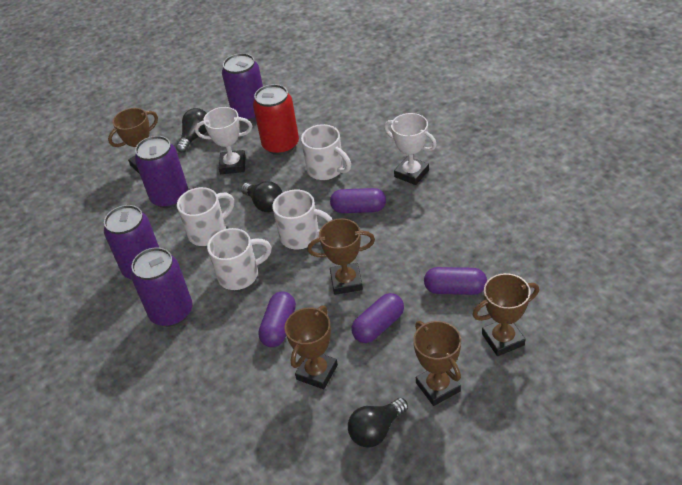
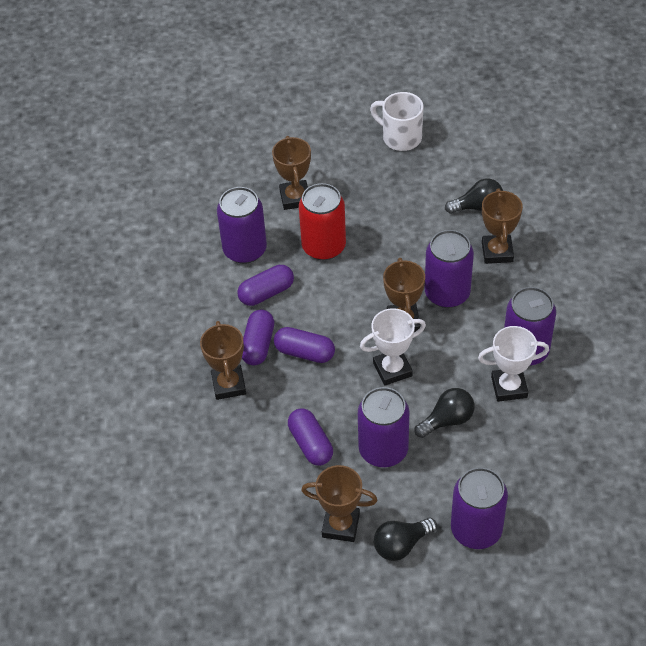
purple can: [104,205,159,279] [131,247,192,327] [135,136,188,208] [222,53,263,121] = 4 -> [217,187,267,264] [358,387,409,467] [425,230,474,308] [451,467,508,549] [504,287,556,366] = 5
white mug: [177,187,234,246] [207,228,272,290] [272,190,332,249] [301,124,351,180] = 4 -> [370,92,423,151] = 1

